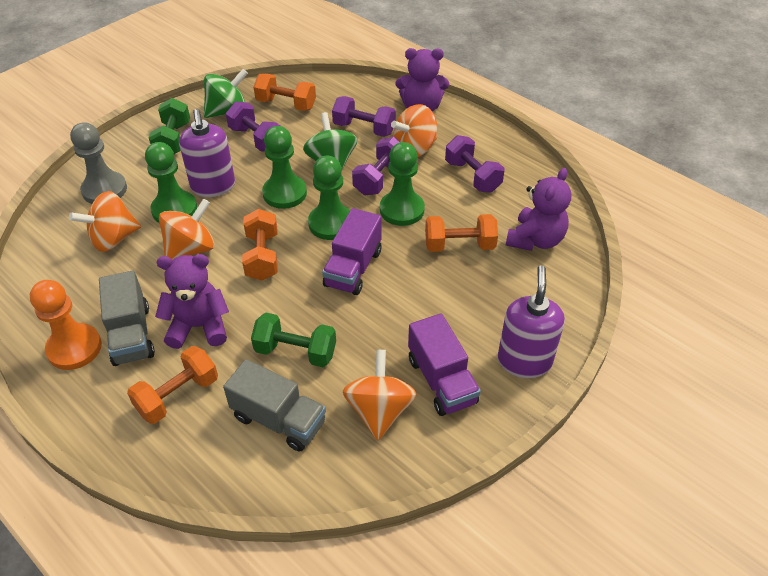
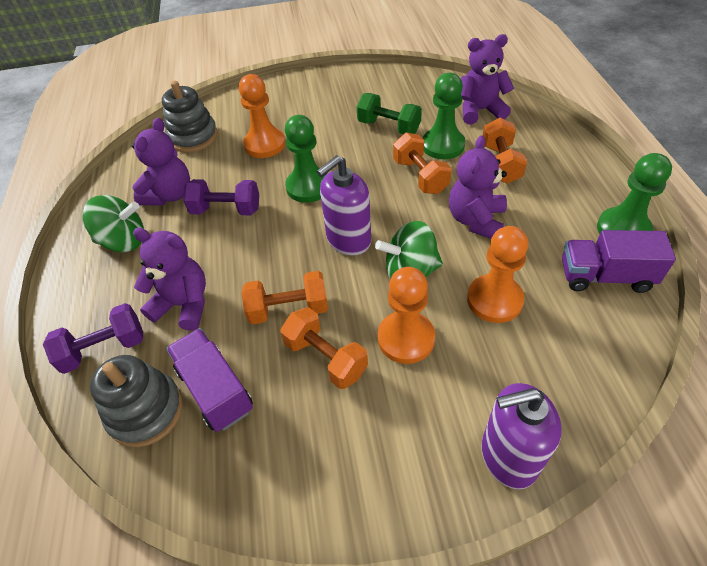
green dumbbell: [149,98,190,154] [251,313,336,367] = 2 -> [357,93,422,134] = 1
green pawn: [145,142,197,223] [262,126,307,209] [308,156,350,240] [380,142,425,226] = 4 -> [285,115,326,203] [423,73,465,159] [597,153,672,234] = 3
grey pawn: [70,122,127,204] = 1 -> none = 0
grey stacking toy: none = 0 -> [90,355,183,447] [162,81,218,153] = 2
grey truck: [99,271,155,366] [223,359,326,452] = 2 -> none = 0
orange pawn: [30,280,102,370] = 1 -> [239,74,285,158] [378,267,435,364] [467,226,528,323] = 3
orange spinning top: [69,191,141,252] [159,199,215,259] [343,350,417,441] [391,104,437,157] = 4 -> none = 0
purple dumbbell: [226,102,280,151] [332,96,396,137] [352,137,400,195] [445,135,505,192] = 4 -> [43,303,143,374] [183,179,259,215] = 2
purple teddy bear: [155,254,229,349] [396,48,449,111] [506,168,571,251] = 3 -> [132,118,190,206] [133,228,206,331] [449,135,507,239] [461,34,514,124] = 4

